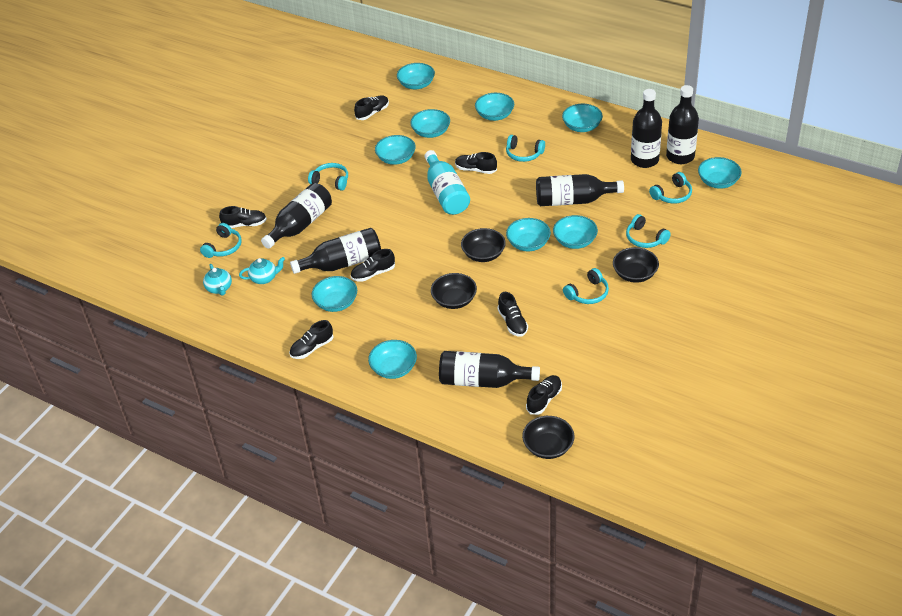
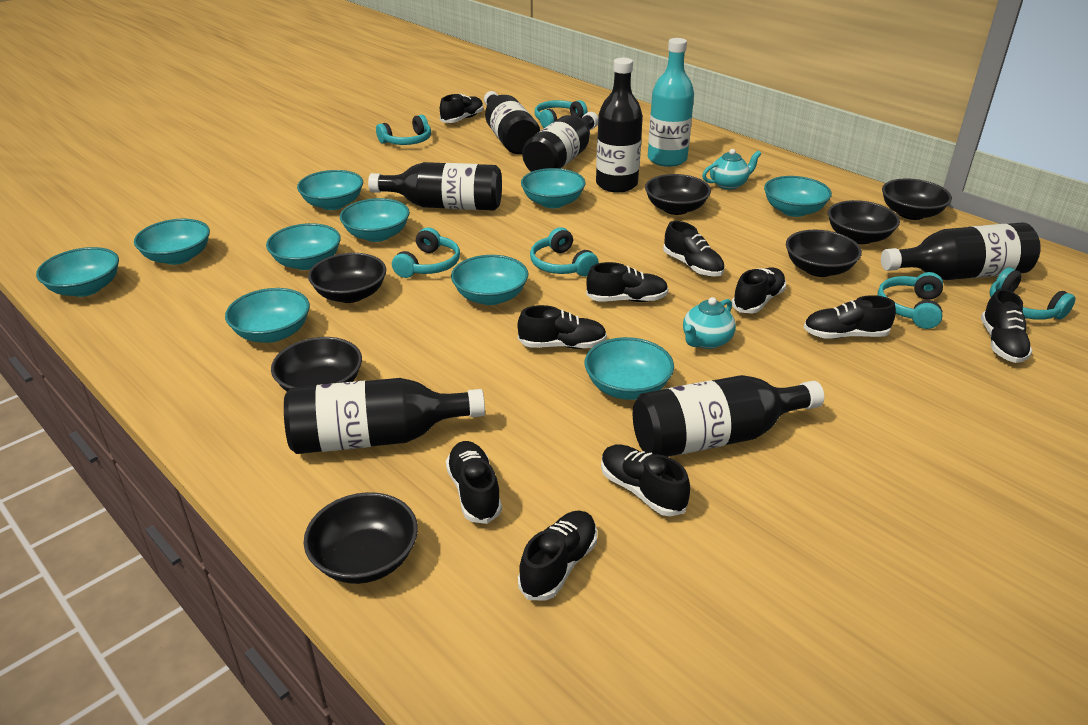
black bottle: [261,183,332,249] [290,228,381,274] [439,351,540,388] [536,174,624,206] [631,89,662,168] [666,85,699,164] = 6 -> [284,378,485,454] [368,162,502,210] [484,91,540,154] [522,112,598,172] [596,58,643,192] [633,375,824,457] [881,223,1041,280] = 7
black bowl: [431,273,477,309] [461,228,506,262] [522,416,574,459] [613,247,659,283] = 4 -> [271,337,362,392] [304,492,418,584] [308,253,386,303] [645,174,711,215] [786,230,862,277] [828,200,900,244] [882,178,952,220] = 7
black shoe: [219,206,267,228] [289,320,334,359] [351,249,395,282] [354,95,389,120] [455,152,497,174] [497,292,528,337] [526,375,562,415] = 7 -> [440,94,483,123] [446,441,502,524] [517,305,607,349] [518,510,597,601] [586,262,668,302] [601,444,690,516] [663,221,725,277] [732,267,786,314] [804,295,896,339] [981,289,1032,363] = 10

